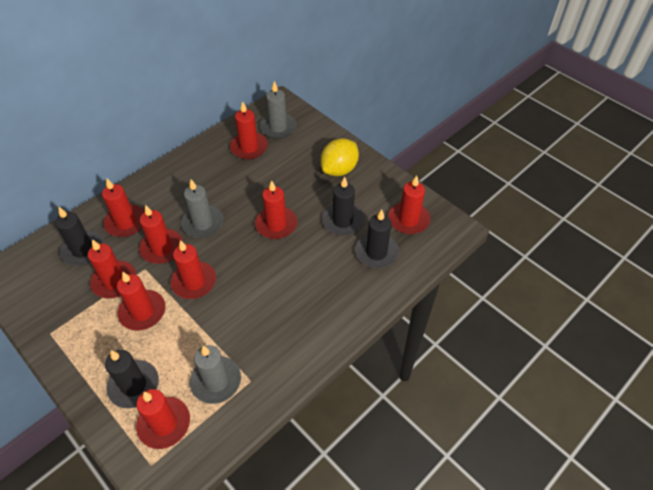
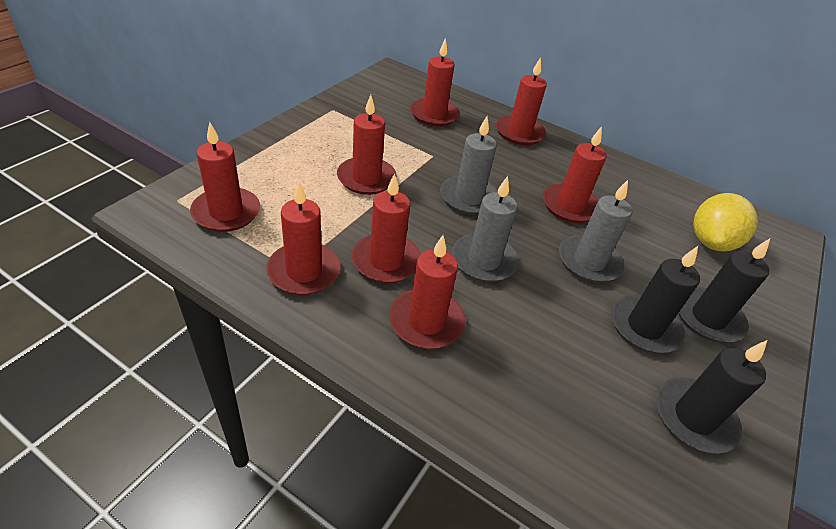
black candle: [55,207,104,266] [105,350,159,408] [322,176,364,235] [355,210,399,268] = 4 -> [611,246,700,353] [656,340,767,453] [679,238,770,343] = 3
red candle: [88,239,136,298] [102,178,145,237] [117,271,166,331] [136,389,190,449] [139,205,183,264] [170,240,216,299] [230,101,268,159] [255,180,297,239] [388,176,430,234] = 9 -> [190,122,260,232] [266,182,341,295] [337,95,397,195] [352,173,421,283] [389,235,465,349] [410,38,460,127] [496,57,547,145] [543,126,607,223] = 8

